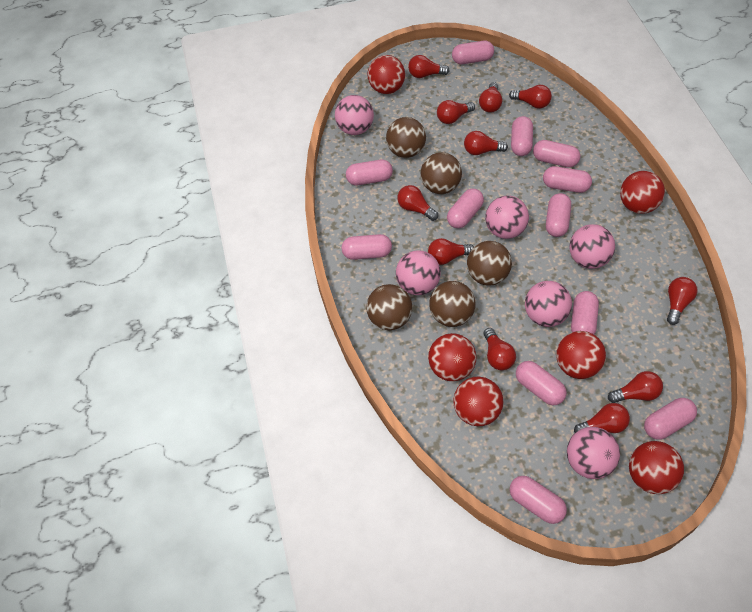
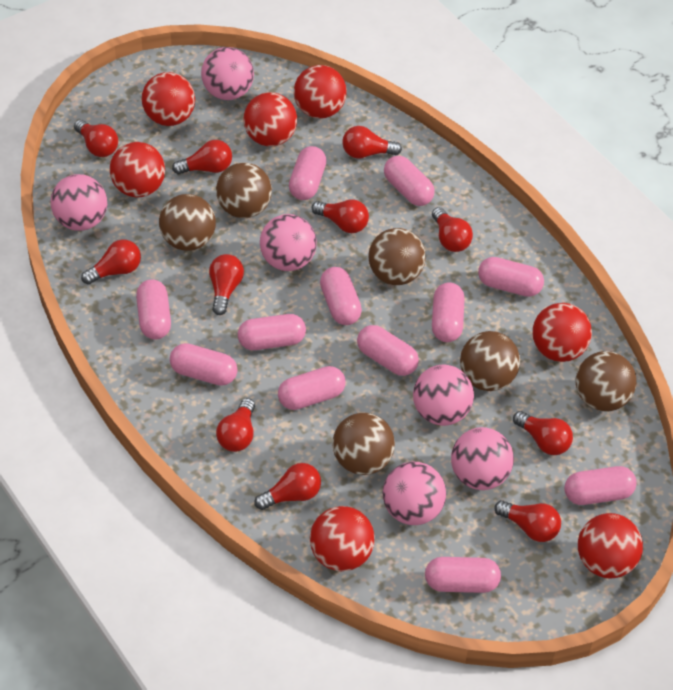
brown ball: [366,284,412,330] [386,117,426,158] [421,152,462,194] [429,281,475,327] [467,241,512,286] = 5 -> [159,194,216,251] [216,163,272,218] [333,413,395,475] [368,228,426,285] [460,331,520,391] [576,351,637,411] = 6
red ball: [367,55,405,94] [428,333,477,381] [453,377,503,426] [556,331,606,379] [620,171,665,214] [629,441,684,494] = 6 -> [110,142,165,198] [142,72,195,126] [243,92,297,147] [294,65,347,119] [310,506,375,571] [532,303,592,362] [578,513,643,578] = 7

